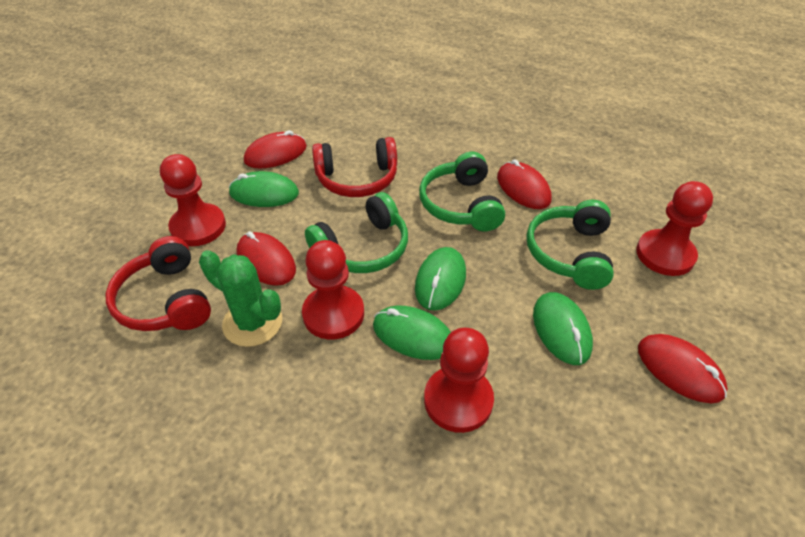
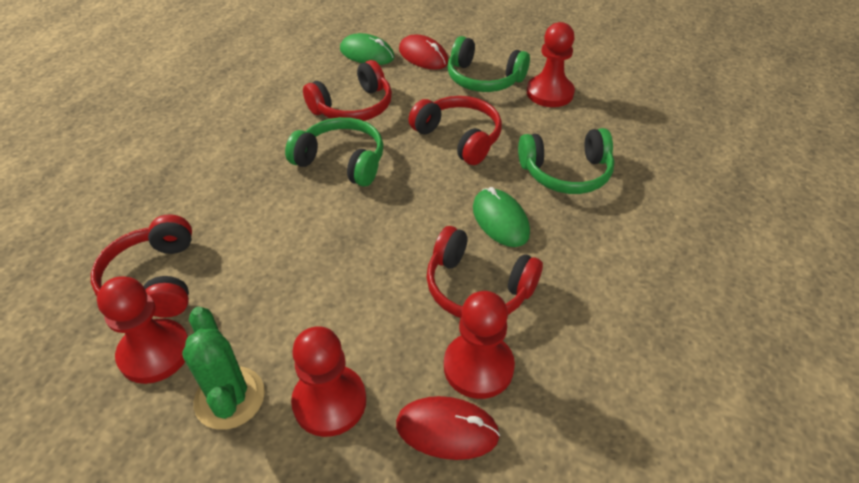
green mouse: [229,171,299,207] [373,306,451,360] [415,247,466,311] [533,292,593,365] = 4 -> [340,33,395,65] [473,187,530,247] = 2
red headphones: [105,236,211,331] [312,137,397,197] = 2 -> [91,214,192,318] [303,60,392,121] [409,96,502,165] [426,226,543,318] = 4
red mouse: [237,231,296,286] [244,130,307,168] [497,159,552,209] [638,334,728,403] = 4 -> [396,396,500,460] [399,35,448,70] = 2

